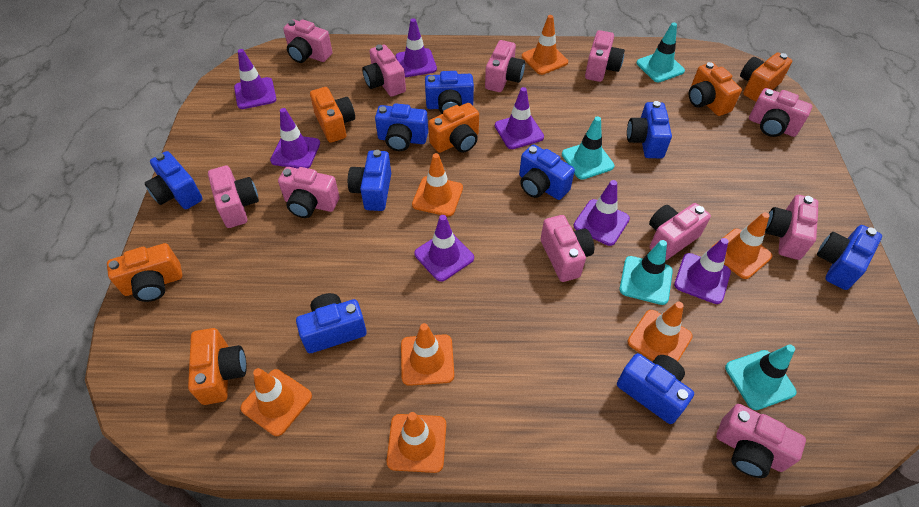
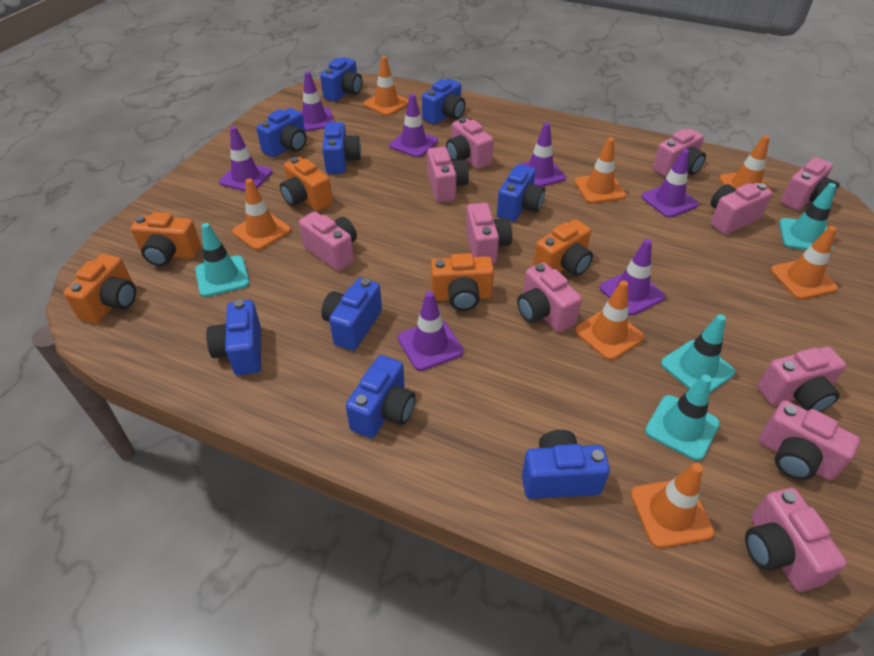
orange camera: [107,243,182,302] [188,328,247,405] [310,87,355,143] [428,103,479,153] [689,62,742,116] [740,53,792,102] = 6 -> [63,254,136,323] [131,212,201,266] [280,157,333,211] [431,253,494,311] [533,219,593,276] = 5

